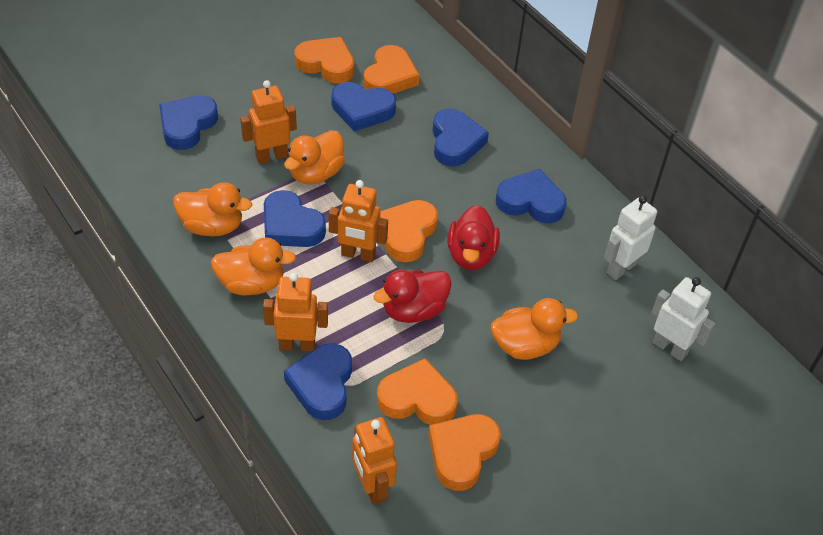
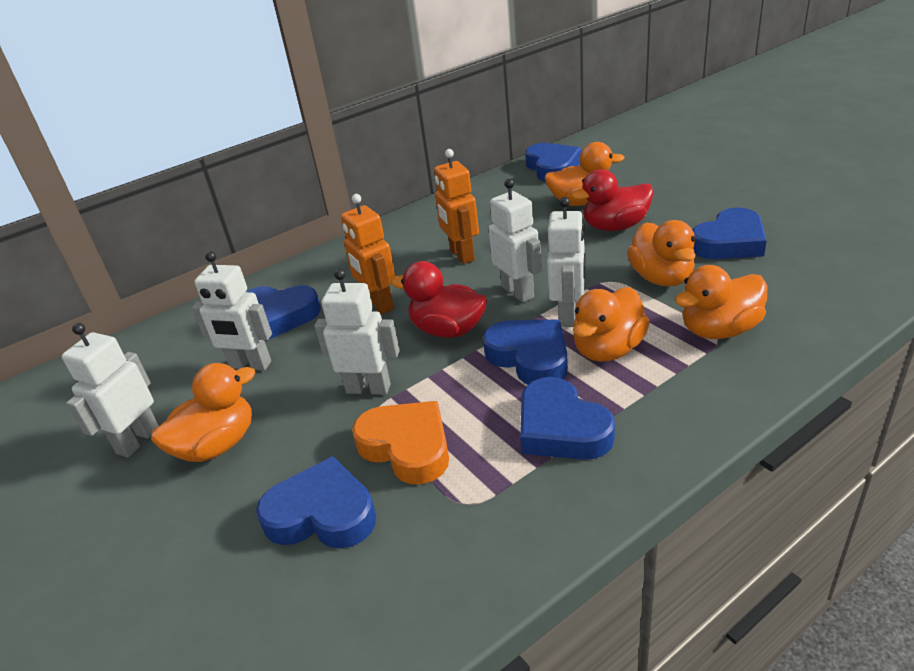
orange duck: [173,182,252,236] [211,237,296,295] [284,130,345,185] [491,298,578,360] = 4 -> [151,363,255,462] [545,142,624,206] [573,287,649,362] [627,220,696,287] [675,265,767,339] = 5
orange heart: [294,37,354,84] [363,45,419,94] [377,358,458,425] [380,200,438,262] [428,414,501,491] = 5 -> [352,401,449,484] = 1
orange robot: [240,80,297,164] [263,273,328,351] [329,180,388,262] [352,417,397,505] = 4 -> [341,194,396,314] [434,149,479,264] = 2
white robot: [604,196,657,280] [652,277,715,361] = 2 -> [62,323,159,458] [192,251,272,371] [314,269,400,395] [489,179,542,302] [547,197,586,327] = 5

